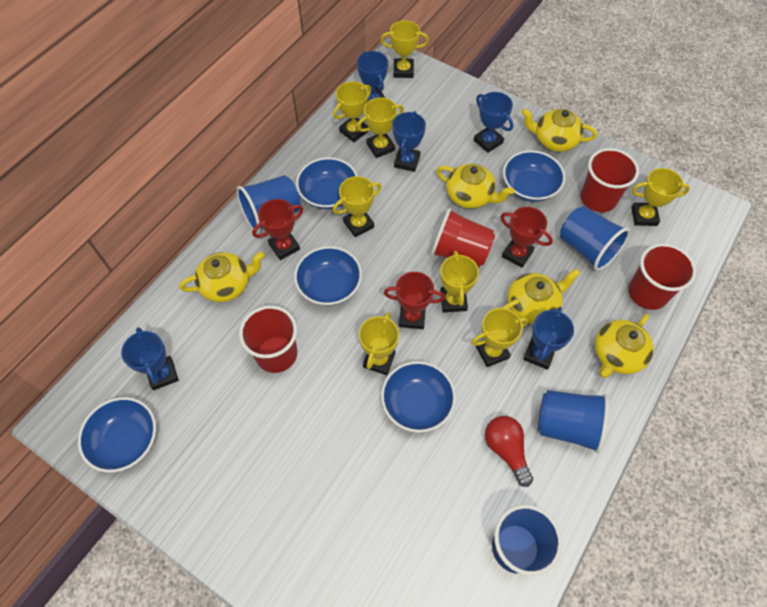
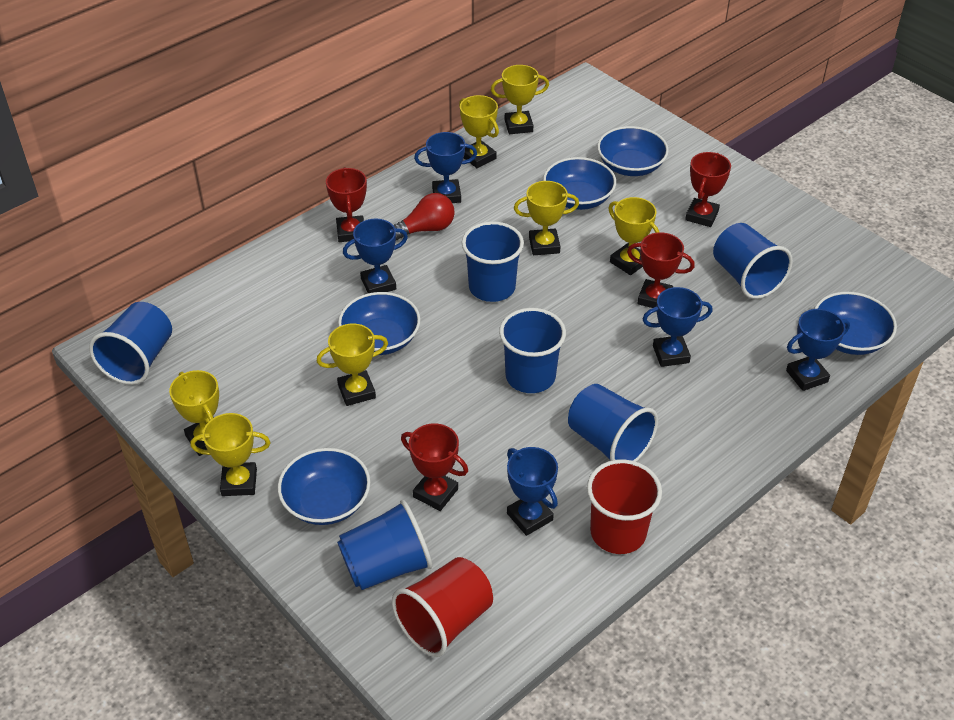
blue cup: [237,175,301,233] [492,504,563,576] [538,390,609,453] [560,206,630,271] = 4 -> [89,302,172,385] [337,500,432,590] [462,221,524,302] [499,308,566,393] [568,384,658,462] [713,223,793,299] = 6
red cup: [239,305,297,373] [431,208,495,268] [581,148,639,212] [628,243,696,310] = 4 -> [392,557,493,657] [587,459,662,554] = 2
red trophy: [252,199,303,260] [384,272,445,329] [500,207,553,268] = 3 -> [326,167,367,242] [401,423,468,511] [627,232,695,308] [685,152,731,227] = 4
yellow teapot: [179,251,265,302] [436,163,515,209] [502,269,580,324] [521,108,597,152] [595,313,654,378] = 5 -> none = 0
yellow trophy: [333,81,371,142] [333,176,381,237] [357,97,404,158] [359,312,399,375] [380,20,429,78] [440,251,479,312] [471,308,528,367] [631,168,690,226] = 8 -> [169,370,219,456] [190,413,270,496] [317,324,388,406] [459,95,499,168] [491,65,549,134] [514,181,579,255] [608,197,659,275] = 7

